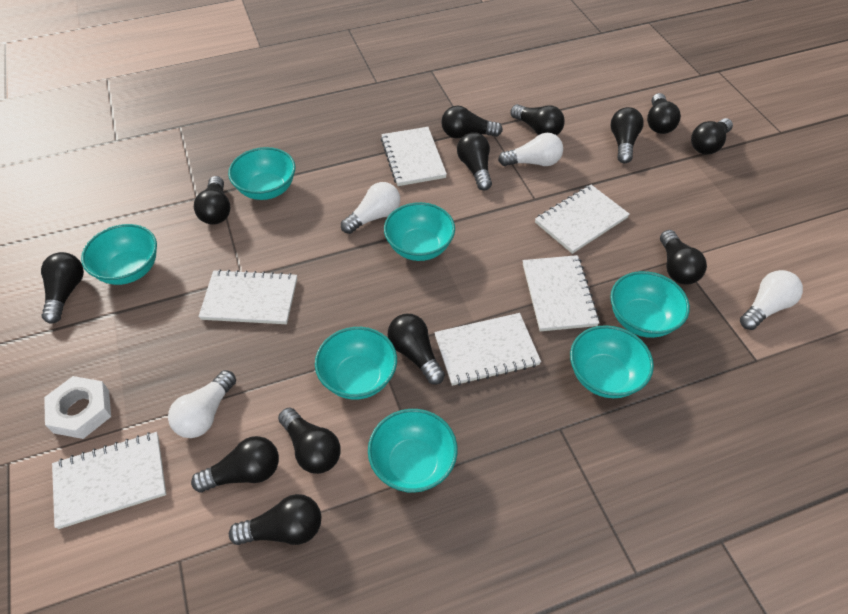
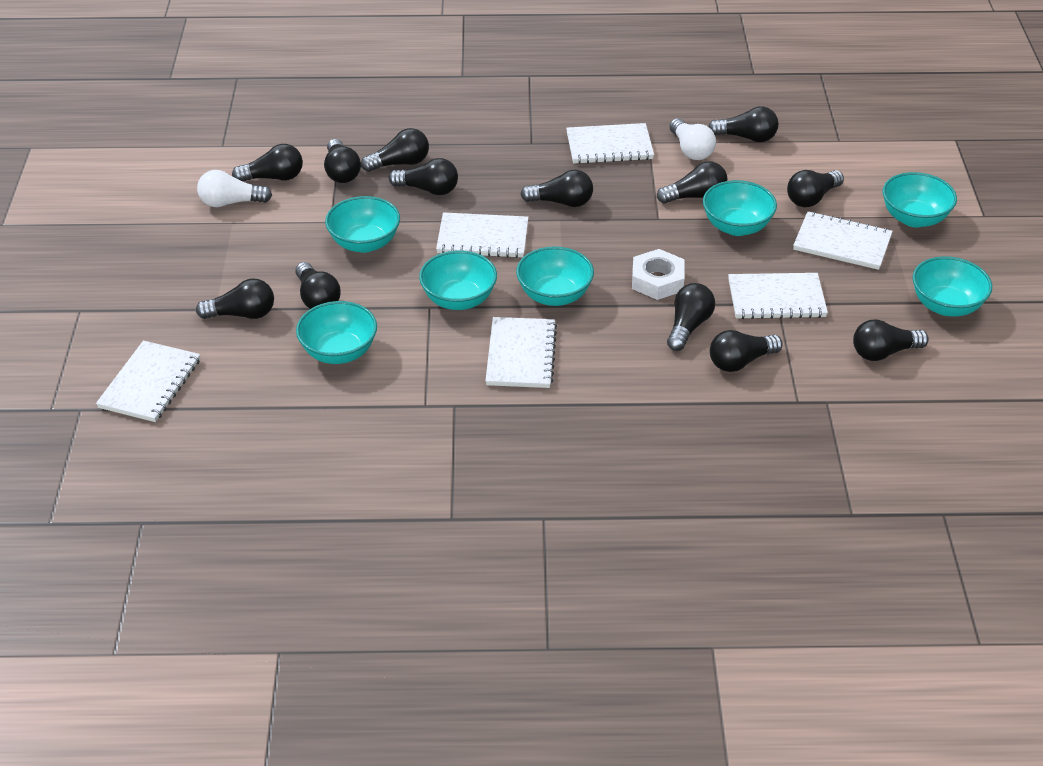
white light bulb: [168,370,236,438] [341,182,400,234] [498,133,563,166] [740,270,803,330] = 4 -> [197,170,272,207] [669,118,716,160] = 2

